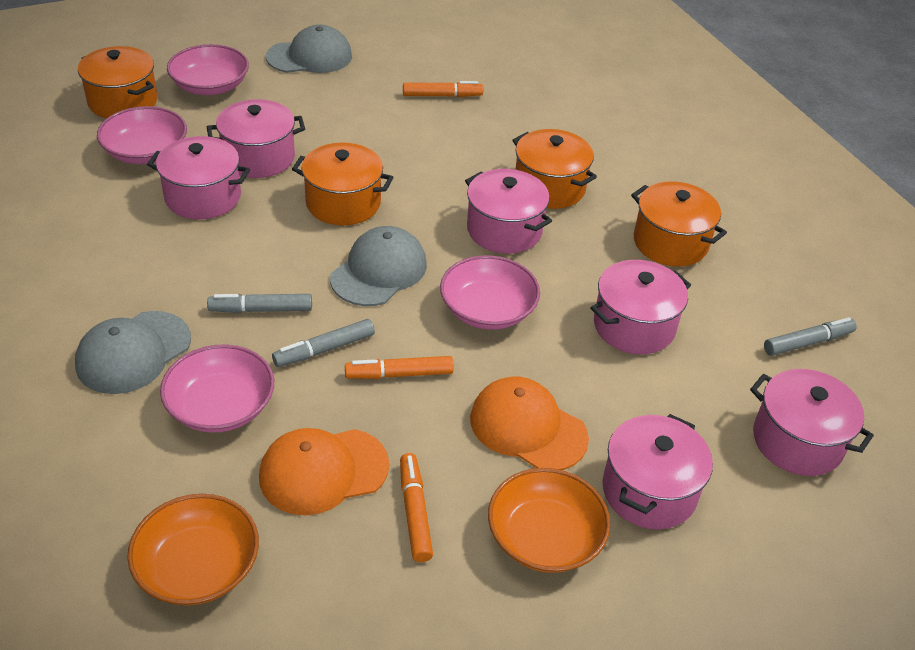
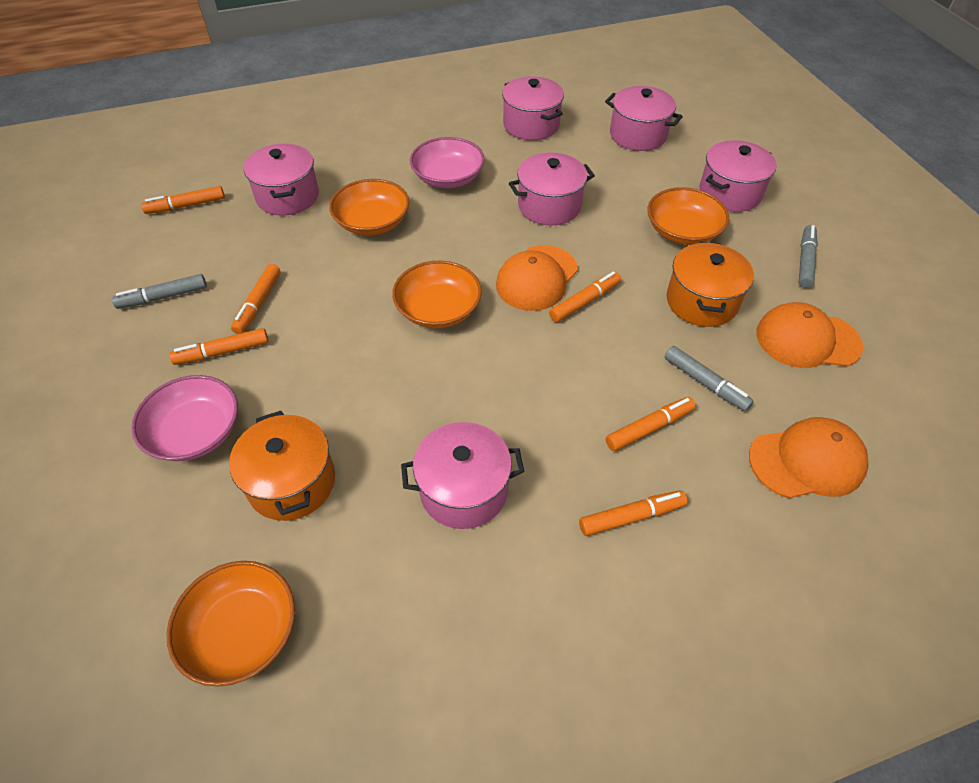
grey cap: [75,311,191,394] [266,25,352,73] [330,226,427,306] = 3 -> none = 0
orange bowl: [127,494,259,606] [488,468,610,573] = 2 -> [166,561,295,687] [329,179,409,235] [392,261,482,328] [648,187,729,245] = 4
orange cap: [259,428,389,515] [470,376,589,470] = 2 -> [496,245,578,311] [749,417,868,498] [756,302,863,368] = 3
orange marker: [345,356,454,379] [400,453,433,562] [403,81,483,97] = 3 -> [141,186,225,214] [169,328,269,365] [231,264,280,334] [549,271,621,322] [579,490,687,536] [606,397,696,451] = 6
orange pot: [78,46,157,118] [292,143,394,226] [512,129,597,209] [631,181,727,267] = 4 -> [229,411,335,521] [667,241,754,327] = 2
pink bowl: [97,106,187,164] [160,344,274,433] [167,44,249,95] [440,255,540,330] = 4 -> [131,375,238,461] [410,137,485,188] = 2

